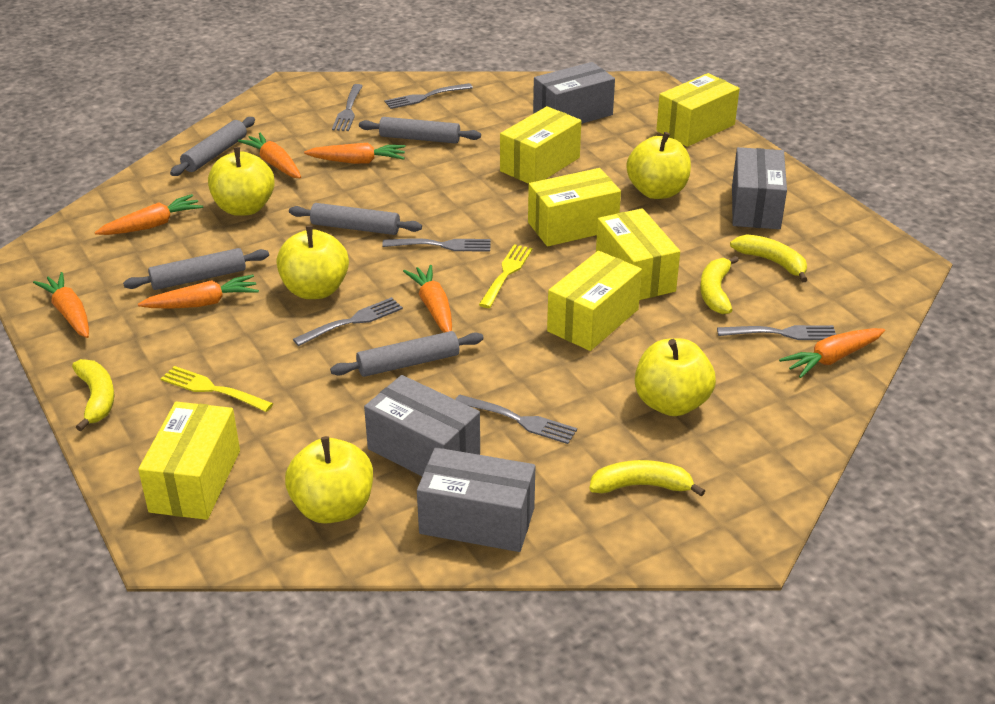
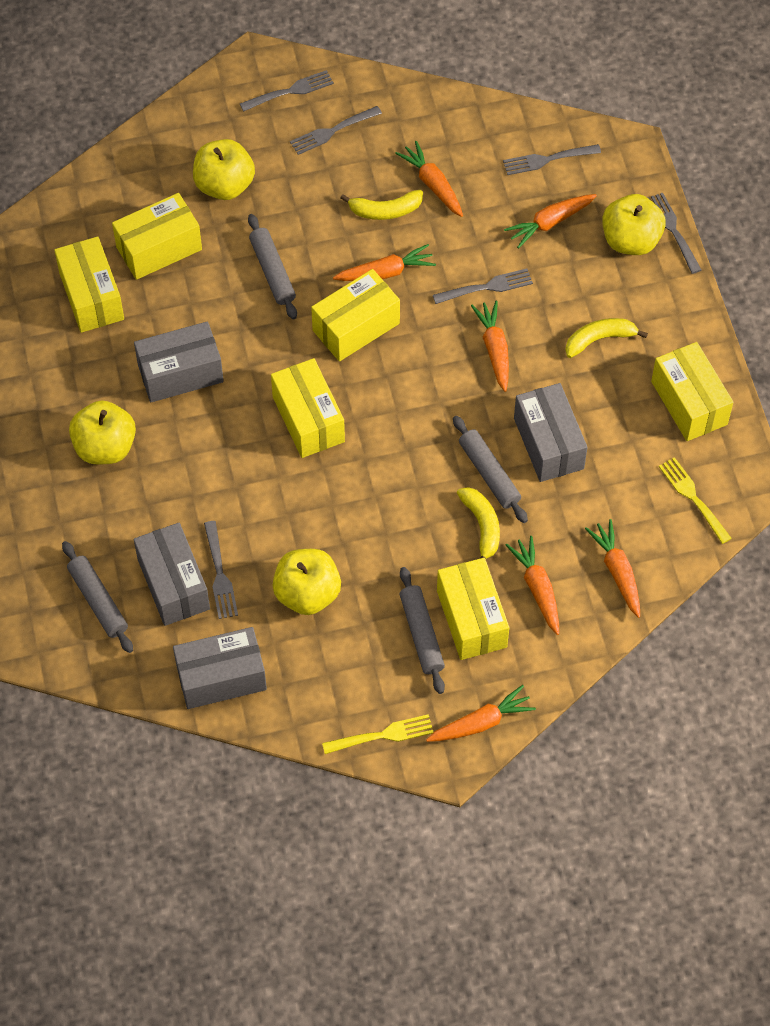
grey rolling pin: [123,248,269,290] [170,117,255,176] [289,203,422,235] [330,331,484,377] [359,117,481,144] = 5 -> [62,541,133,653] [248,214,297,319] [399,567,445,694] [453,416,528,523] = 4
yellow apple: [208,147,275,216] [276,226,349,299] [285,436,373,524] [626,132,691,199] [635,338,716,416] = 5 -> [69,400,136,465] [193,139,255,200] [272,549,341,615] [602,194,666,255] = 4
yellow banana: [72,359,114,431] [589,460,705,497] [700,256,739,314] [730,234,807,282] = 4 -> [340,190,423,220] [457,487,500,559] [565,318,648,358] = 3

